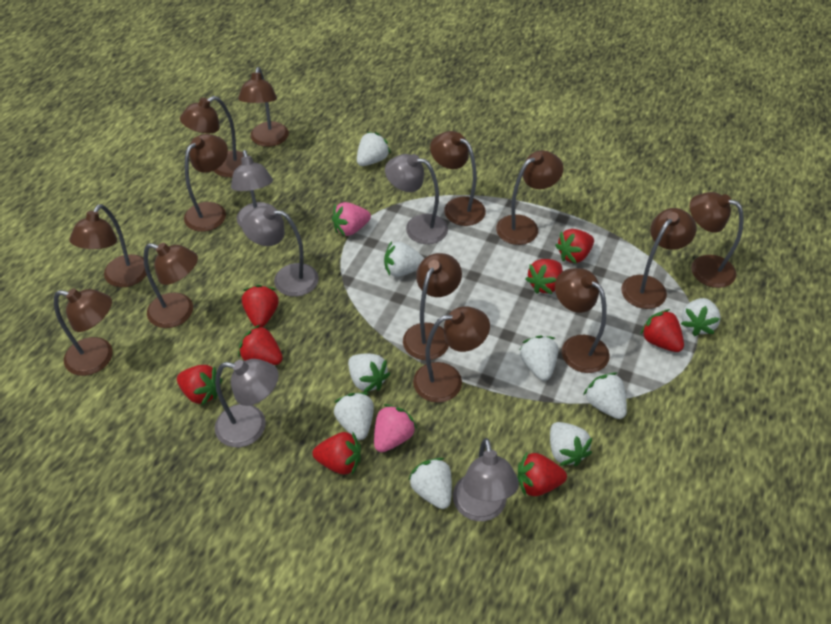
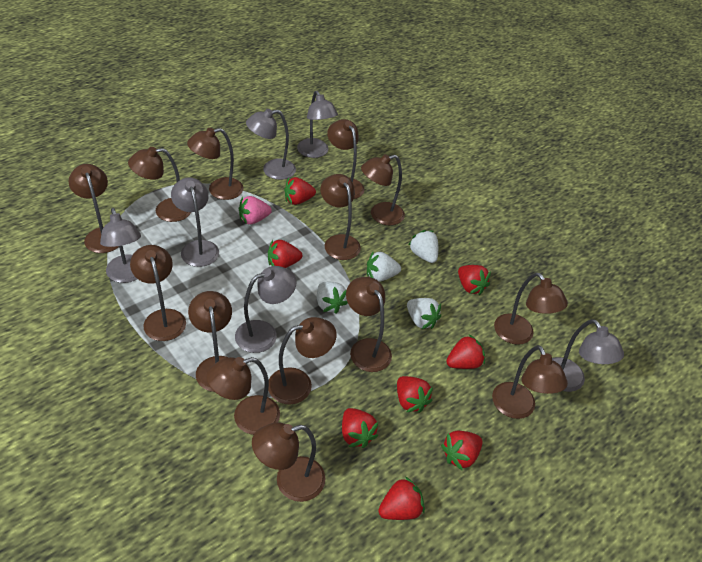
brown lamp: [54,288,113,376] [69,204,147,287] [143,243,198,328] [180,96,243,177] [184,134,228,232] [238,67,289,147] [403,253,462,360] [413,306,490,403] [430,131,486,226] [496,150,563,245] [555,268,610,373] [621,208,696,309] [690,192,744,288] = 13 -> [69,164,119,253] [128,147,191,222] [130,245,186,341] [187,128,244,200] [188,291,232,392] [207,357,280,435] [252,422,325,502] [268,317,337,405] [320,174,361,260] [327,119,365,199] [346,277,392,372] [361,154,405,226] [492,345,568,419] [494,273,568,345] = 14
grey lamp: [215,359,279,447] [231,150,277,228] [241,206,319,297] [385,154,448,244] [453,438,519,521] = 5 -> [100,208,141,283] [171,177,219,267] [235,266,297,353] [246,109,296,180] [297,91,338,158] [552,319,624,392] = 6
pink strawberry: [332,202,371,236] [374,404,417,452] = 2 -> [239,196,272,224] = 1
white strawberry: [334,392,374,440] [348,353,390,393] [357,132,391,166] [384,241,425,277] [408,458,452,509] [520,336,558,381] [550,422,592,466] [583,372,627,419] [681,298,721,336] = 9 -> [317,282,348,314] [367,252,401,282] [407,298,441,329] [409,230,438,263] = 4

